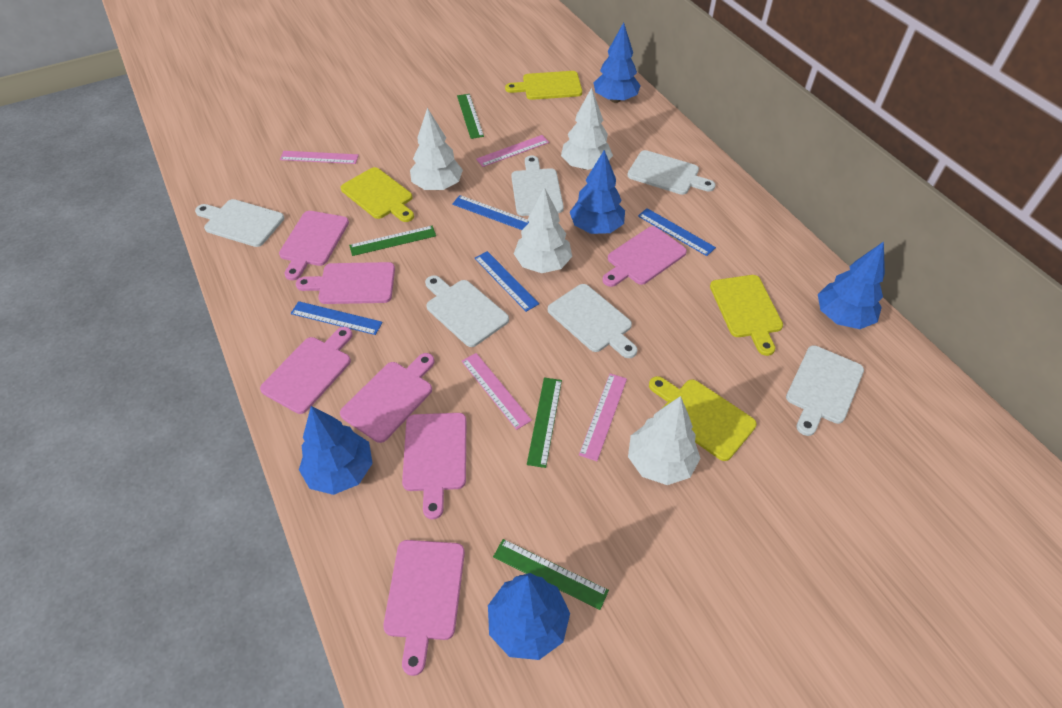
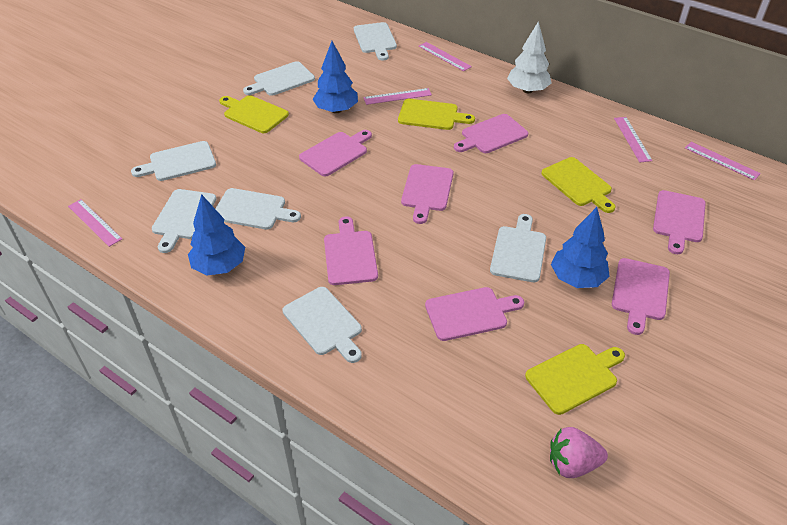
blue ruler: [291,301,383,335] [452,195,529,230] [474,251,539,312] [638,208,716,256] = 4 -> none = 0
blue tree: [299,406,373,495] [488,573,570,660] [570,150,625,234] [594,22,641,103] [818,242,885,329] = 5 -> [188,194,245,275] [313,41,358,113] [551,207,610,288] = 3
green ruler: [349,226,436,256] [457,94,484,139] [493,539,609,610] [527,378,562,468] = 4 -> none = 0
pink ruler: [280,151,359,164] [461,353,532,430] [476,135,549,167] [579,373,627,461] = 4 -> [68,199,122,247] [363,88,432,105] [418,42,472,71] [614,117,653,162] [685,142,761,181] = 5
pink strawberry: none = 0 -> [550,427,608,478] = 1
white cutting board: [195,199,284,247] [425,275,509,347] [511,155,564,216] [548,284,638,358] [627,150,716,195] [786,345,864,436] = 6 -> [131,141,216,181] [152,189,216,253] [215,188,301,230] [243,61,315,96] [283,287,362,363] [354,22,397,61] [490,214,546,282] = 7
white tree: [410,108,463,190] [514,187,572,273] [561,88,613,170] [628,396,700,485] = 4 -> [507,21,552,93] = 1

